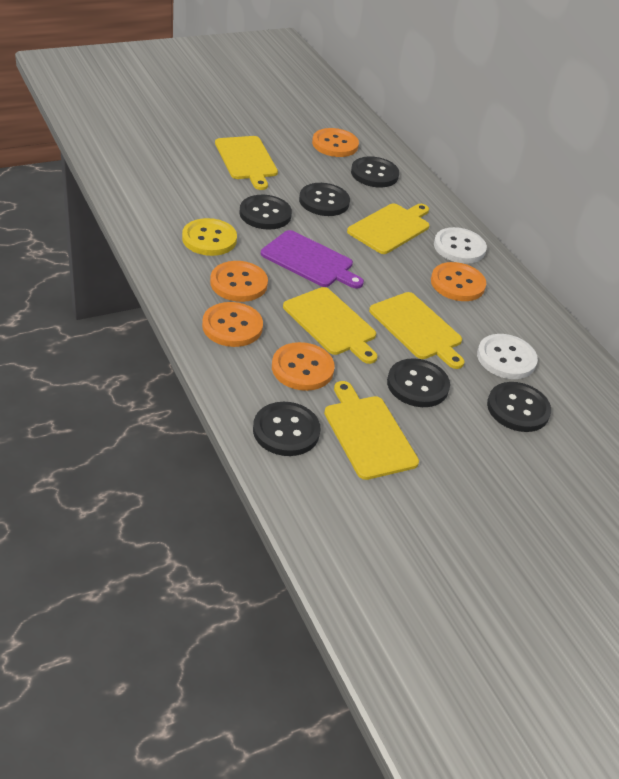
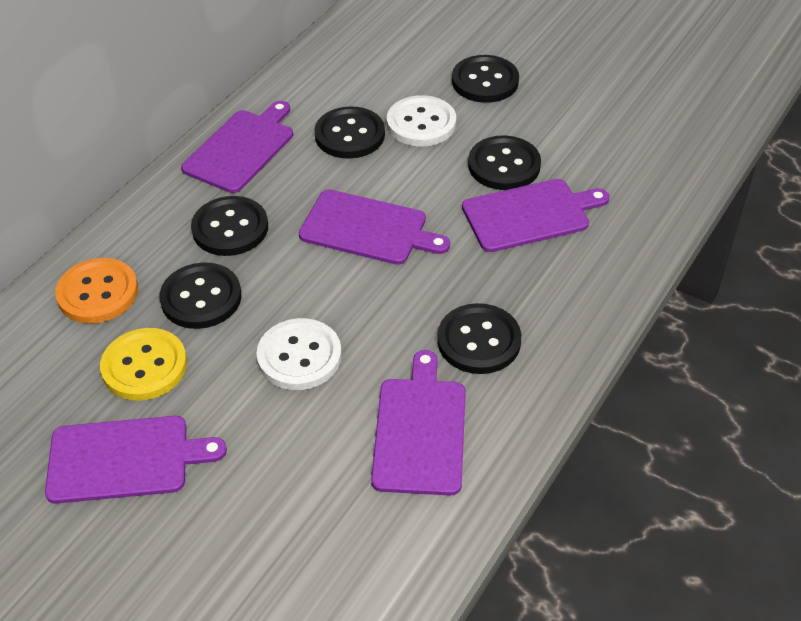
orange button: [202,302,263,347] [210,261,268,302] [272,342,335,391] [312,128,359,157] [431,262,486,301] = 5 -> [55,258,138,323] = 1
purple cutting board: [261,230,364,288] = 1 -> [45,416,227,504] [181,101,293,193] [299,189,450,265] [371,350,466,496] [462,179,610,252] = 5
yellow cutting board: [215,136,278,190] [283,287,378,364] [324,381,419,480] [347,203,430,254] [369,292,464,369] = 5 -> none = 0

